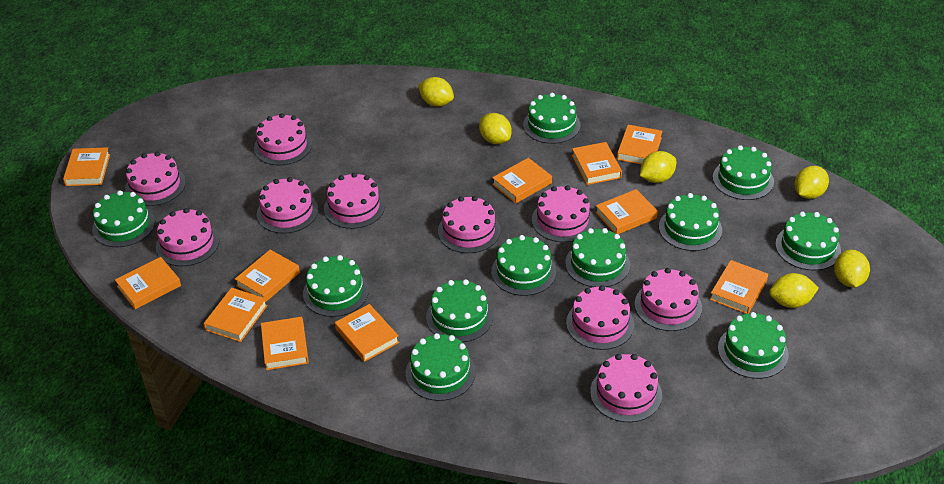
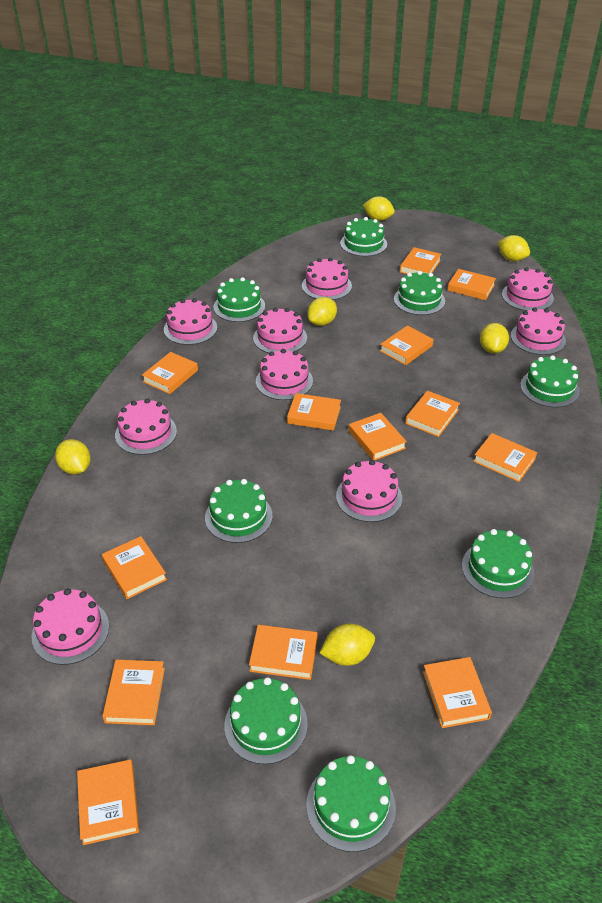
green cake: [92,191,155,247] [303,255,369,317] [406,333,476,401] [426,279,493,343] [491,235,556,296] [523,93,580,144] [565,228,630,287] [659,193,722,251] [713,145,774,200] [718,312,789,379] [775,212,841,270] = 11 -> [205,479,273,543] [213,277,265,322] [224,677,308,764] [306,755,396,852] [340,217,387,256] [394,271,445,315] [462,529,534,599] [520,355,580,408] = 8
orange book: [63,147,110,186] [115,257,181,309] [204,288,268,342] [235,250,300,302] [261,317,309,370] [335,304,399,362] [492,158,552,203] [572,142,622,185] [595,189,658,234] [617,125,663,164] [710,260,768,314] = 11 -> [77,759,139,845] [102,536,167,599] [102,660,165,725] [142,352,198,394] [249,625,318,680] [287,393,341,431] [349,413,407,461] [380,326,433,365] [400,247,441,274] [405,391,460,437] [423,657,492,728] [448,269,496,300] [473,433,537,482] = 13
pink cake: [125,152,186,206] [156,208,220,266] [254,113,312,166] [257,177,318,234] [324,173,385,229] [438,196,500,253] [532,185,594,242] [566,285,634,350] [590,354,662,422] [634,268,702,331] = 10 -> [32,588,109,665] [115,398,177,455] [164,298,217,345] [253,308,307,353] [256,349,313,400] [302,258,352,300] [336,460,402,522] [502,267,554,311] [511,308,566,355] = 9

